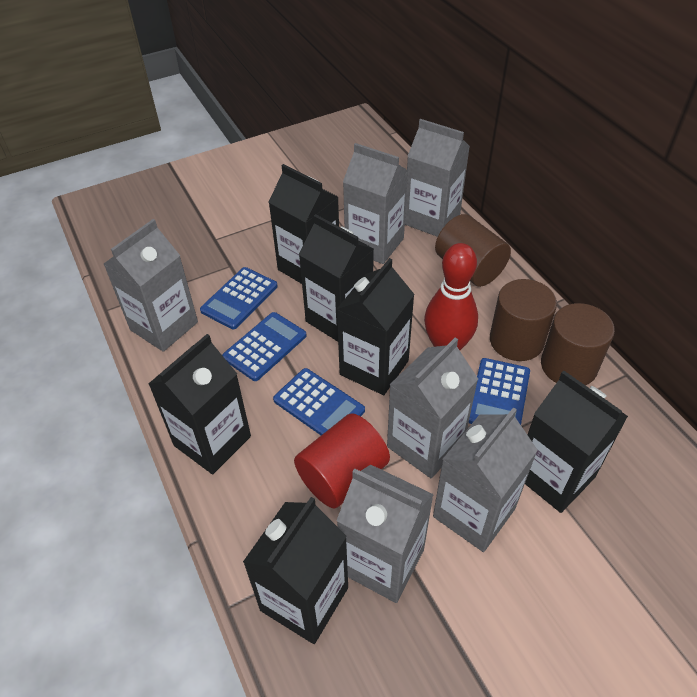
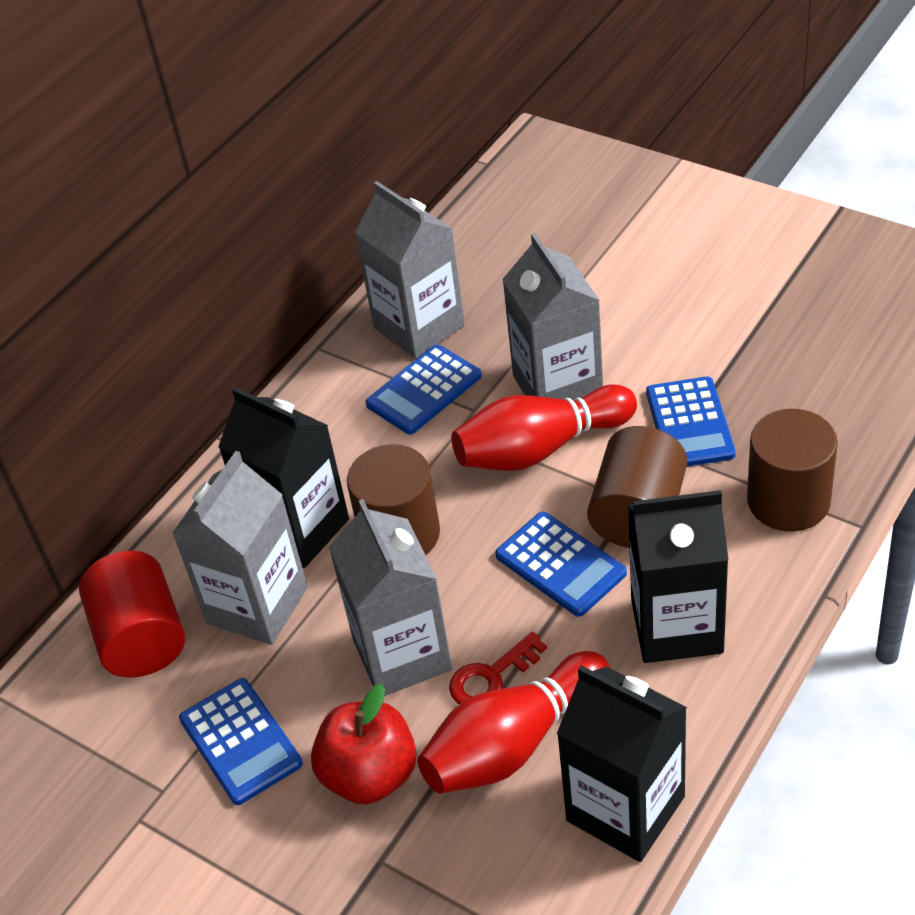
black carton: [148,334,251,474] [243,497,348,644] [269,164,339,284] [299,214,374,342] [337,258,415,395] [525,371,628,513] = 6 -> [218,387,349,568] [557,665,687,862] [628,490,728,663] = 3
grey carton: [104,219,198,352] [336,464,434,603] [343,143,408,264] [387,338,478,478] [405,119,470,237] [433,408,538,552] = 6 -> [172,451,308,645] [329,499,453,696] [355,181,465,358] [502,233,603,401] = 4
red apple: none = 0 -> [311,684,417,805] = 1
red bowling pin: [424,243,478,350] = 1 -> [418,651,610,794] [451,384,637,471] = 2
red key: none = 0 -> [449,632,547,704] = 1

